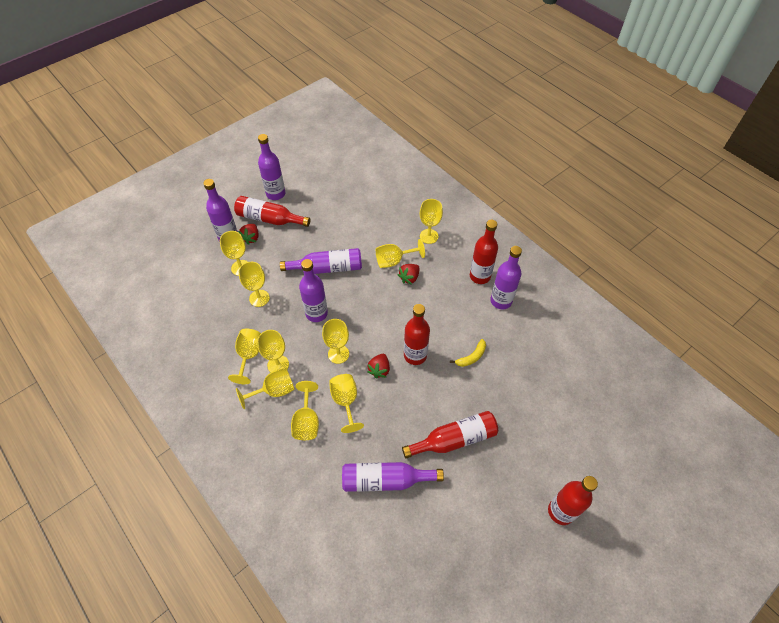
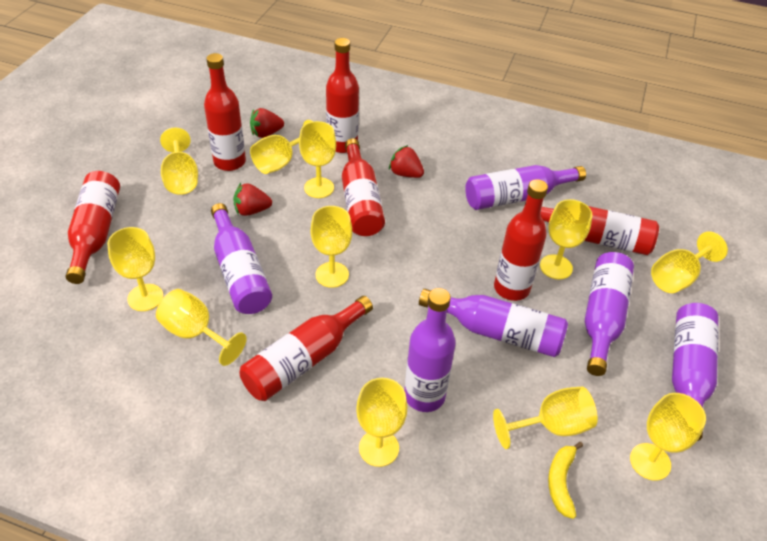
red bottle: [234,196,310,227] [402,411,498,458] [404,304,430,365] [470,220,498,284] [548,476,598,525] = 5 -> [66,171,120,284] [204,53,246,171] [239,296,373,401] [326,38,359,153] [342,138,385,236] [494,179,548,301] [540,206,659,255] = 7
yellow goblet: [220,231,248,276] [228,329,261,384] [236,368,295,409] [239,262,270,307] [257,330,289,372] [291,381,319,440] [322,319,349,364] [329,374,364,433] [376,239,425,268] [420,199,443,244] = 10 -> [107,227,163,311] [156,289,247,366] [160,127,198,195] [250,120,313,174] [299,121,336,198] [311,206,352,288] [356,378,407,467] [493,386,598,449] [540,199,592,280] [630,393,706,481] [651,232,728,293] = 11

